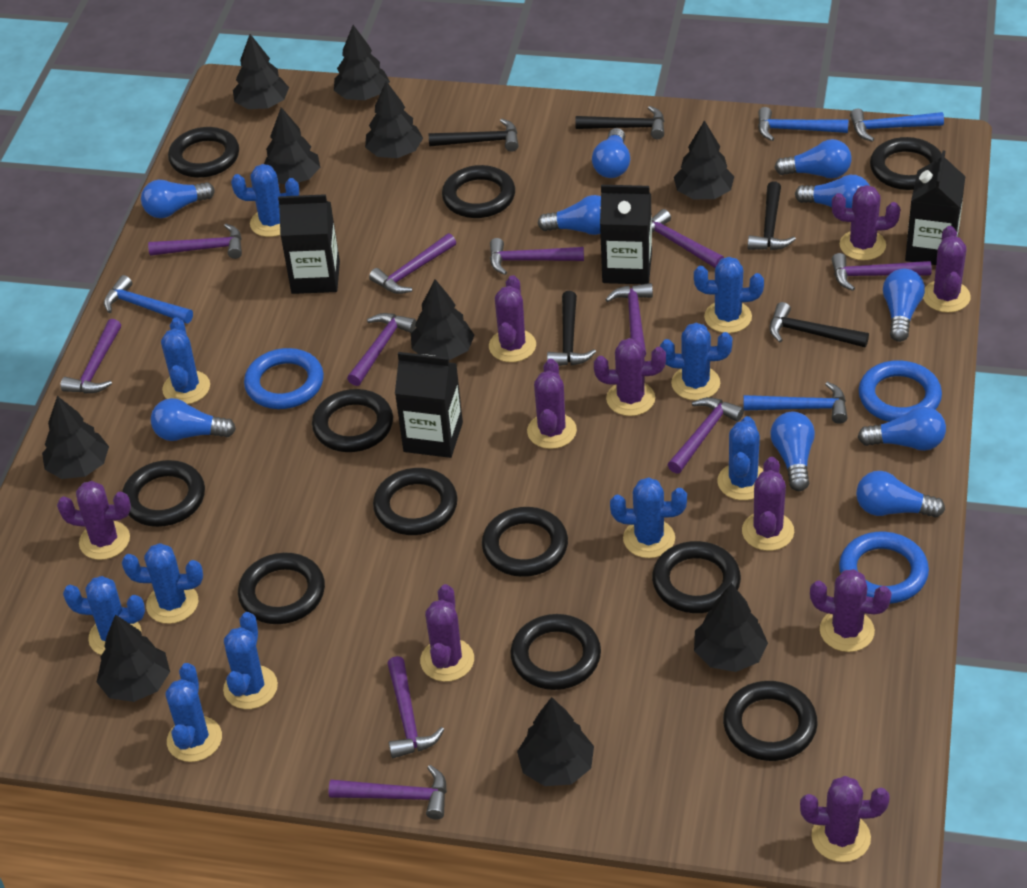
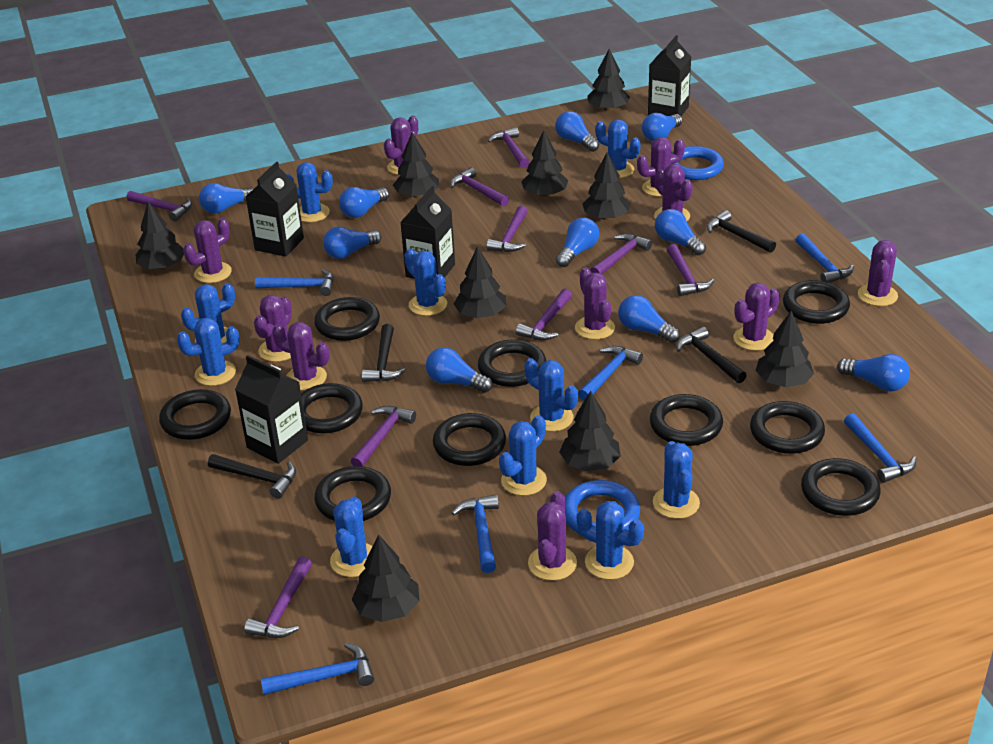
black hammer: [429,119,519,151] [547,291,596,366] [575,106,664,139] [748,181,796,250] [769,302,869,347] = 5 -> [208,454,296,499] [362,324,405,382] [676,327,747,383] [707,210,776,253] = 4
black ring: [122,460,205,527] [168,127,239,178] [238,553,325,624] [312,389,393,452] [373,468,458,535] [442,165,515,218] [482,507,568,577] [510,614,601,690] [652,541,741,613] [723,681,818,761] [870,137,942,190] = 11 -> [159,389,231,440] [301,383,363,433] [314,297,380,341] [314,466,391,521] [433,413,506,466] [478,340,546,387] [650,394,723,446] [750,401,825,454] [783,280,850,324] [801,458,881,516] = 10
black tree: [42,396,109,479] [97,614,170,702] [233,34,289,109] [264,107,320,184] [334,25,390,100] [365,81,423,158] [411,279,474,360] [517,697,594,786] [674,120,734,199] [694,583,768,672] = 10 -> [135,202,184,270] [351,534,420,622] [393,132,439,198] [454,246,506,318] [521,131,568,197] [559,391,621,471] [582,153,631,220] [587,49,630,111] [756,311,814,387] = 9
blue hammer: [104,275,193,324] [743,381,848,424] [758,107,848,141] [850,109,944,142] = 4 -> [255,269,334,296] [261,643,374,695] [452,494,499,573] [578,346,643,401] [796,233,854,283] [844,413,916,483] = 6
blue ring: [244,348,324,409] [839,532,929,604] [859,360,942,422] = 3 -> [565,480,640,534] [671,146,724,180] = 2
purple hammer: [61,319,121,393] [148,224,242,259] [328,765,447,820] [347,313,417,386] [369,233,456,294] [387,656,444,758] [490,238,584,275] [605,283,653,357] [651,209,724,268] [668,397,744,474] [832,253,932,291] = 11 -> [126,191,192,222] [244,556,312,638] [350,406,416,466] [450,167,509,206] [486,206,527,252] [488,127,530,168] [515,289,572,340] [590,234,652,275] [667,244,714,296] = 9

